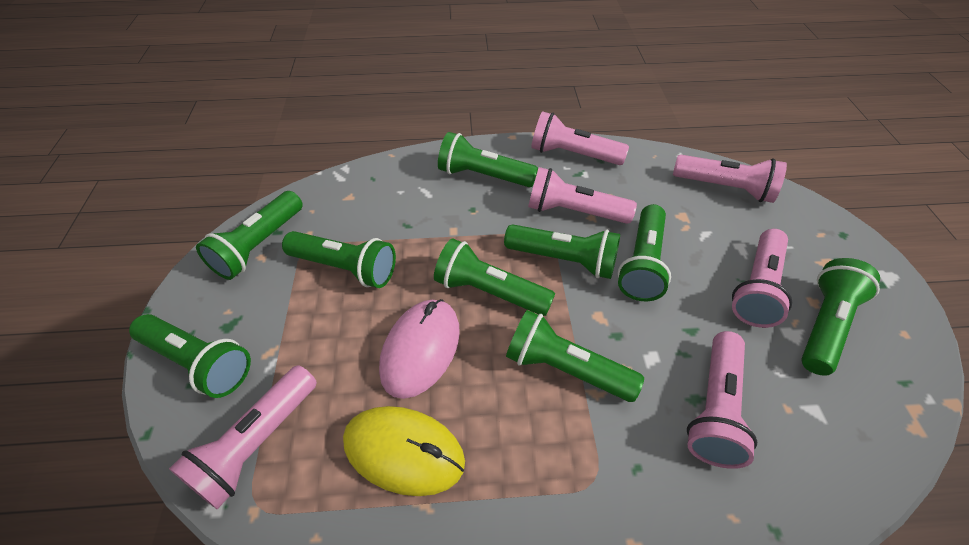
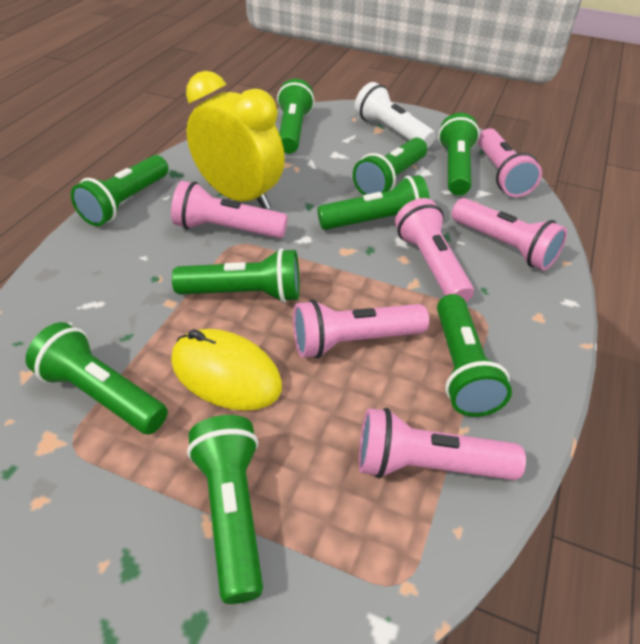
pink mouse: [379,299,460,399] = 1 -> none = 0
white flashlight: none = 0 -> [355,82,436,148] = 1
yellow clock: none = 0 -> [186,71,285,209] = 1

